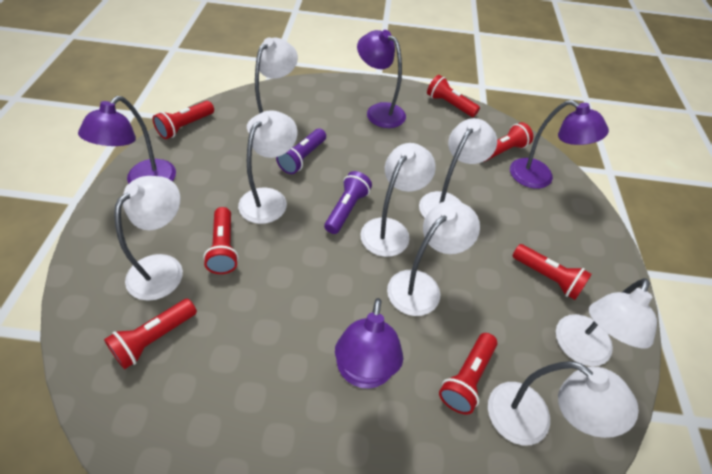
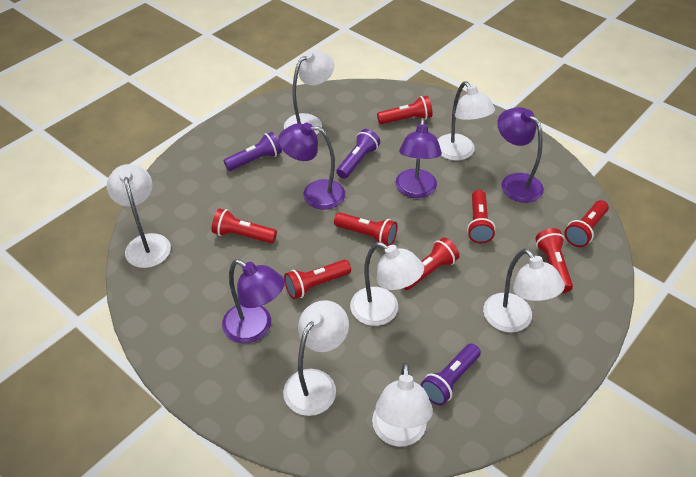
purple flashlight: [276,128,326,174] [324,171,372,234] = 2 -> [224,132,282,171] [336,129,380,179] [421,344,481,405] = 3
red flashlight: [104,299,197,369] [152,101,214,139] [203,207,239,274] [427,75,480,117] [439,333,497,415] [484,122,533,162] [512,244,592,300] = 7 -> [212,208,277,243] [284,260,351,299] [334,212,397,246] [377,96,433,124] [403,238,459,290] [467,190,495,243] [535,228,573,293] [564,200,609,247] = 8
white lamp: [114,176,183,301] [238,110,297,224] [247,38,298,133] [360,143,436,257] [387,201,480,316] [419,118,497,218] [488,361,639,445] [556,278,657,366] = 8 -> [107,164,171,268] [283,300,349,416] [284,50,334,135] [350,242,424,326] [372,362,433,447] [437,81,495,161] [483,249,565,333] = 7

